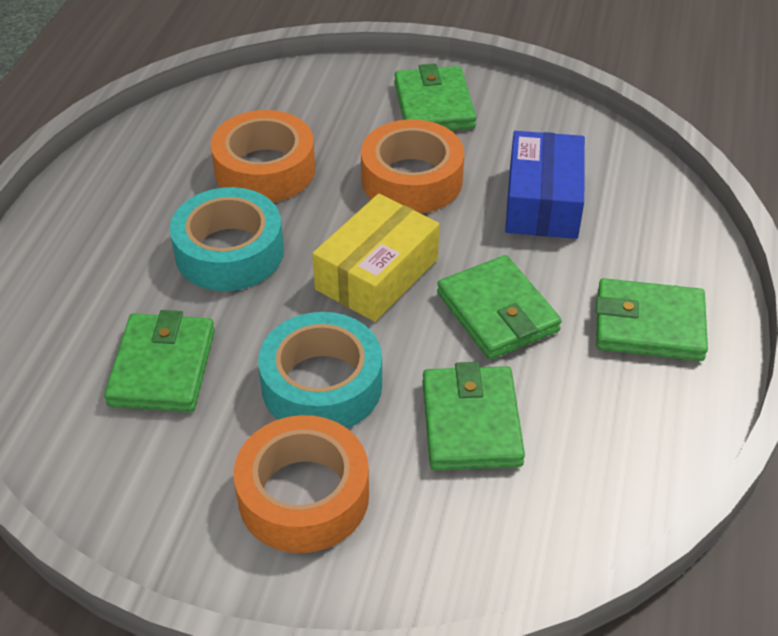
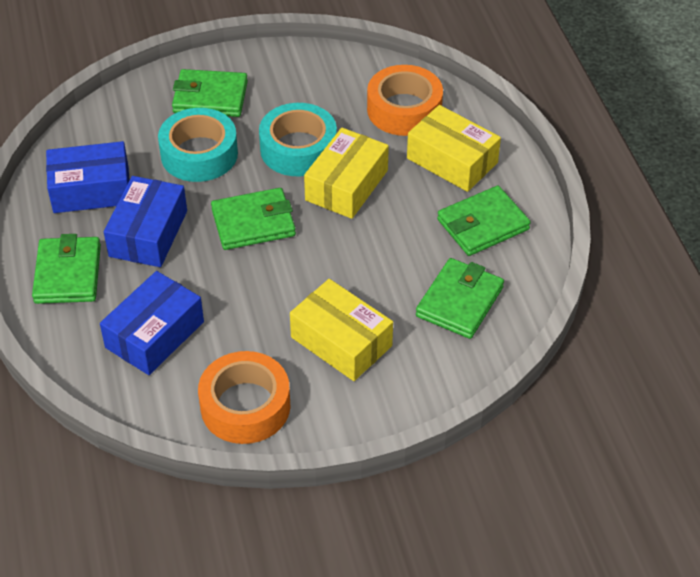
blue box: [505,131,585,239] = 1 -> [46,141,130,213] [100,271,204,375] [104,176,187,267] = 3
orange tape: [211,110,315,202] [234,415,369,553] [361,119,464,213] = 3 -> [198,351,290,444] [367,65,443,136] = 2
yellow box: [312,194,439,322] = 1 -> [290,279,393,381] [304,128,389,219] [407,105,501,192] = 3

